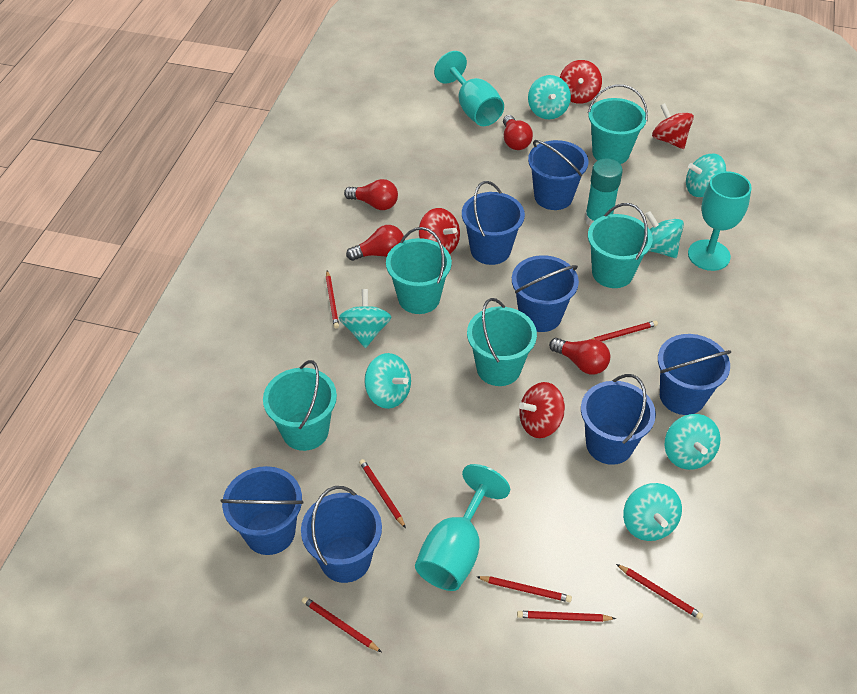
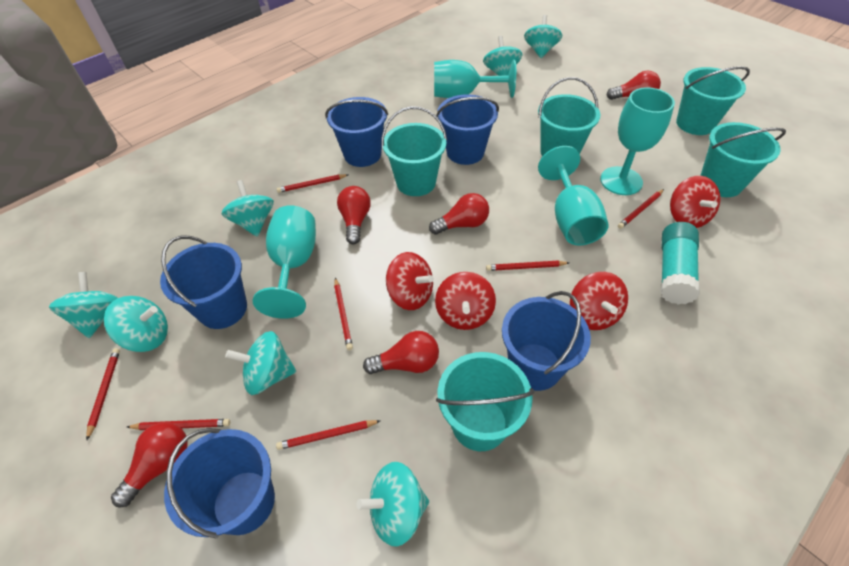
blue bucket: [220,466,304,555] [301,486,382,583] [462,181,525,265] [512,255,579,332] [528,140,588,210] [581,374,656,465] [658,334,731,415] = 7 -> [160,236,247,329] [164,428,275,539] [325,97,388,167] [436,94,499,165] [502,291,591,391] = 5
red light bulb: [344,179,398,210] [346,225,404,261] [503,115,533,150] [549,338,610,375] = 4 -> [111,422,188,508] [337,186,371,244] [363,331,439,374] [429,193,489,235] [607,71,661,100] = 5
turquoise goblet: [415,464,510,591] [434,51,504,126] [688,171,752,271] = 3 -> [252,205,316,319] [434,60,516,98] [538,146,609,245] [600,87,675,195] = 4

